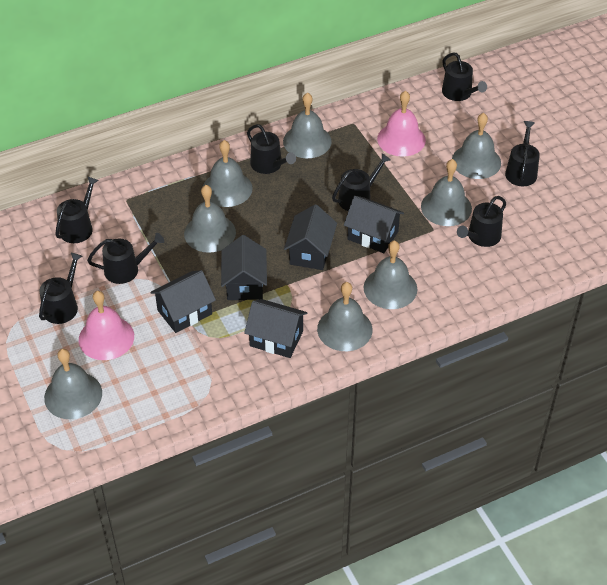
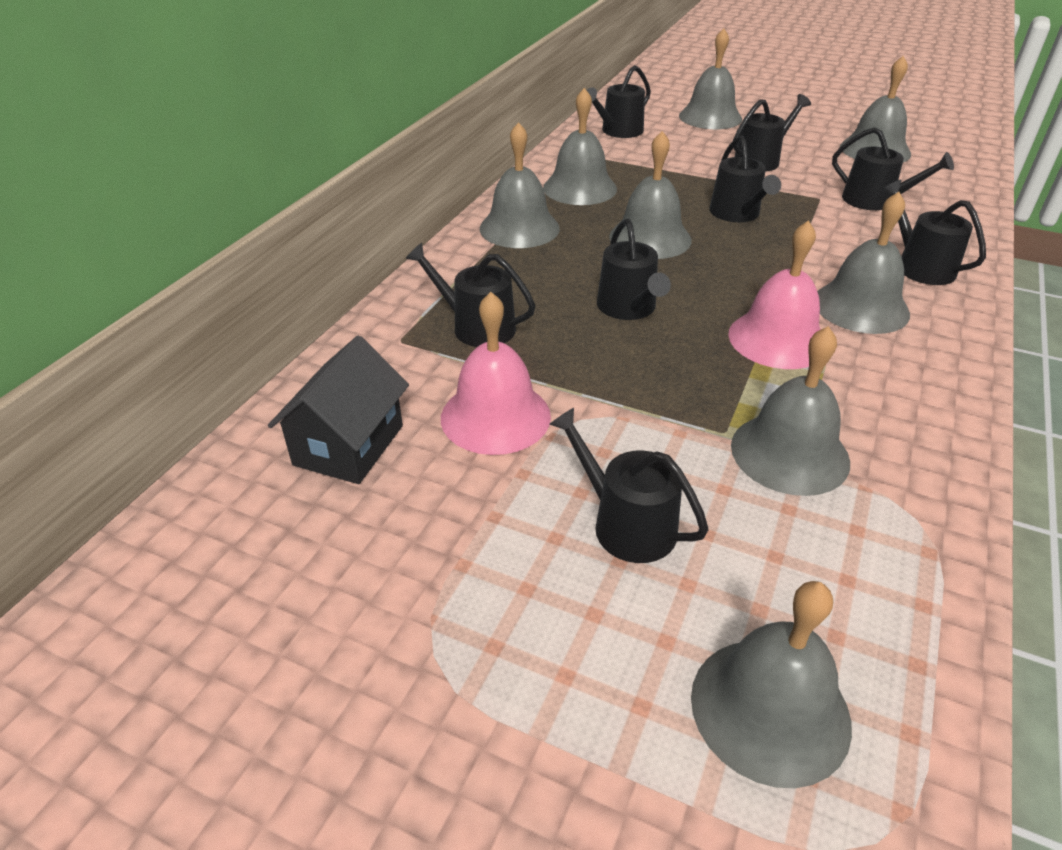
black house: [150,270,216,333] [221,235,267,300] [244,299,307,358] [284,204,337,270] [344,196,404,253] = 5 -> [268,336,409,484] = 1

